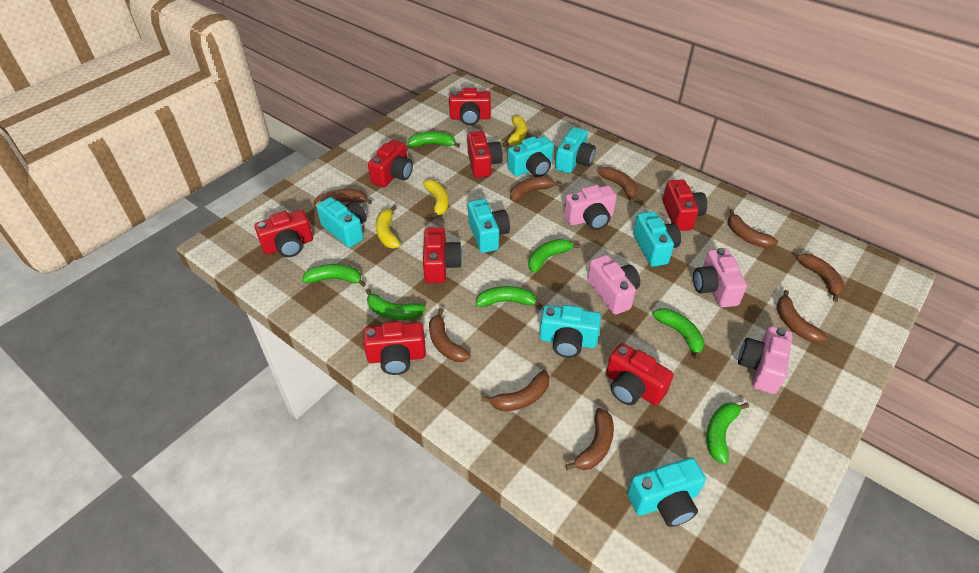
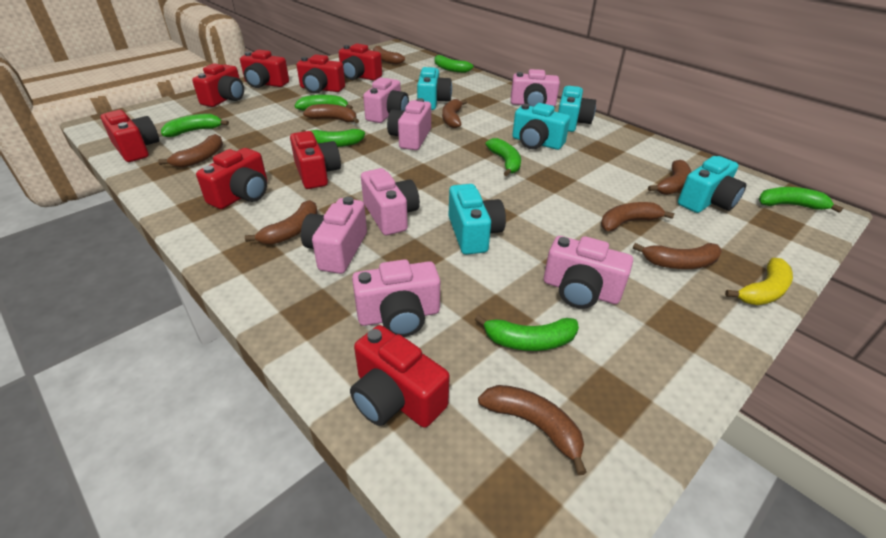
pink camera: [564,185,617,230] [587,255,640,315] [693,248,747,307] [738,326,792,394] = 4 -> [301,196,367,274] [352,259,440,337] [361,168,420,235] [363,78,409,123] [387,98,431,150] [511,69,560,107] [544,236,633,309] = 7
turquoise camera: [316,197,367,247] [468,199,510,253] [507,136,554,177] [540,305,601,358] [555,127,596,173] [627,458,706,527] [633,211,681,267] = 7 -> [417,67,452,110] [449,184,506,255] [512,103,570,150] [558,86,596,132] [678,156,746,213] = 5
yellow banana: [376,206,401,248] [423,180,449,219] [502,115,527,147] = 3 -> [725,258,793,305] = 1

